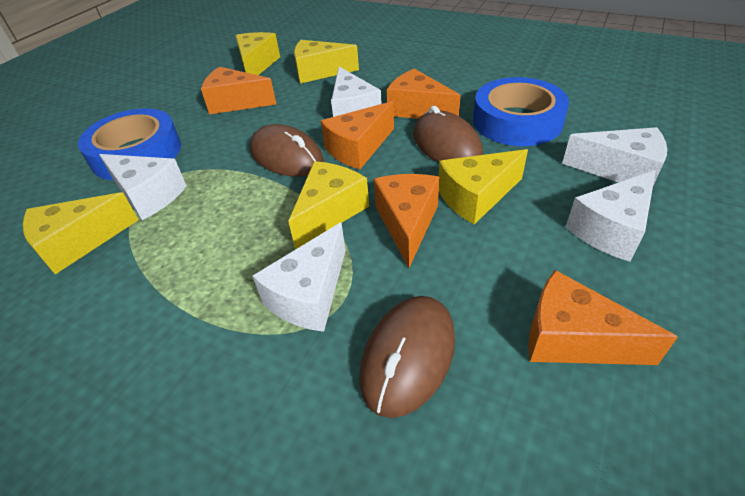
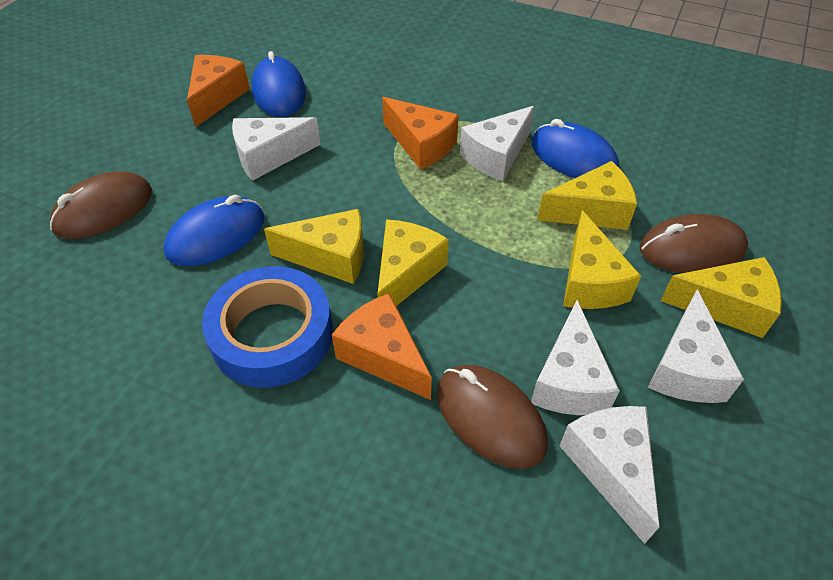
blue mouse: none = 0 -> [164,195,265,266] [251,51,306,117] [532,119,619,178] = 3
blue tape: [78,109,181,180] [473,77,569,146] = 2 -> [202,266,333,388] = 1
orange cheese: [201,67,276,114] [321,101,394,169] [374,174,440,268] [387,69,461,119] [528,270,678,365] = 5 -> [187,55,250,127] [332,293,432,400] [382,97,459,170] = 3

